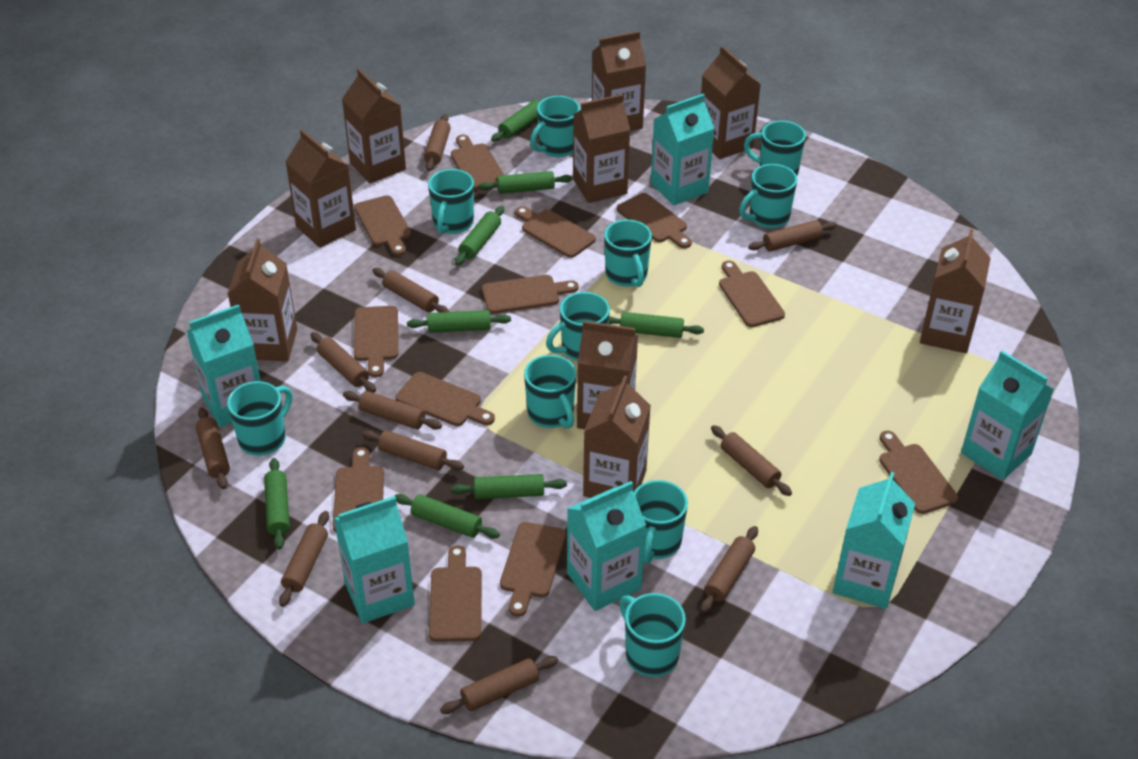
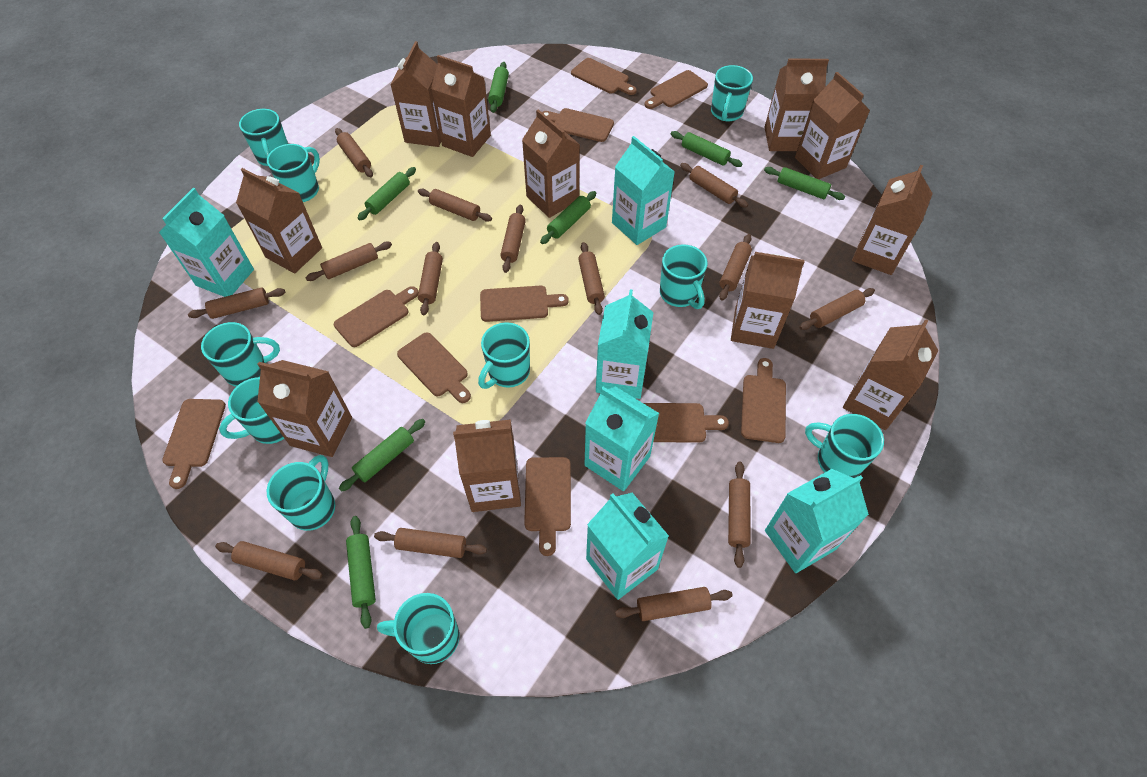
brown carton: [228,239,297,361] [285,129,356,248] [342,69,406,184] [573,94,630,203] [577,321,638,429] [583,375,651,498] [592,31,646,131] [701,46,761,159] [920,229,991,353] = 9 -> [236,168,322,274] [257,360,352,457] [391,41,441,147] [431,55,491,157] [453,419,521,512] [522,109,580,218] [731,252,805,349] [764,59,829,151] [795,72,870,179] [843,319,939,430] [852,165,933,275] = 11
brown cutting board: [332,447,384,532] [354,195,411,256] [354,306,398,377] [396,372,495,426] [429,545,482,642] [451,135,504,190] [482,275,579,314] [500,522,566,617] [515,206,596,258] [617,193,692,248] [719,261,785,327] [879,431,958,514] = 12 -> [162,399,226,489] [334,286,418,347] [397,333,471,403] [480,286,569,322] [524,457,571,556] [542,108,614,142] [571,58,637,95] [644,70,708,109] [644,403,729,442] [741,358,786,443] = 10
brown rolling pin: [196,407,230,489] [279,511,329,607] [311,332,376,393] [343,391,442,430] [362,430,464,470] [372,268,449,312] [424,114,451,171] [440,656,558,714] [701,526,758,613] [711,425,792,496] [748,220,837,252] = 11 -> [188,287,286,319] [215,541,322,580] [305,242,392,281] [335,128,373,177] [374,528,487,558] [418,189,492,222] [418,242,443,315] [500,205,526,273] [578,242,605,315] [615,587,733,621] [680,163,748,208] [719,234,752,301] [728,462,750,568] [800,288,875,330] = 14
green rolling pin: [264,458,290,549] [395,494,500,539] [407,310,511,333] [451,474,567,499] [455,206,504,266] [479,171,573,194] [491,97,547,142] [609,312,704,338] = 8 -> [339,419,425,492] [346,516,376,629] [357,167,416,220] [488,62,509,113] [540,191,596,244] [671,131,742,167] [764,167,845,200] = 7

